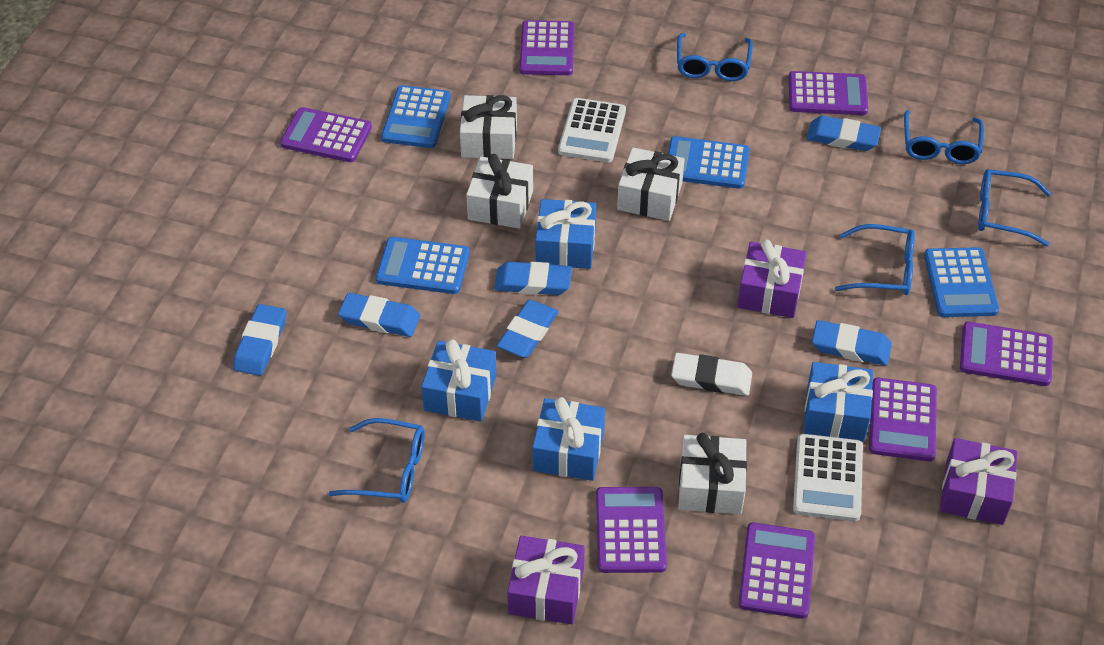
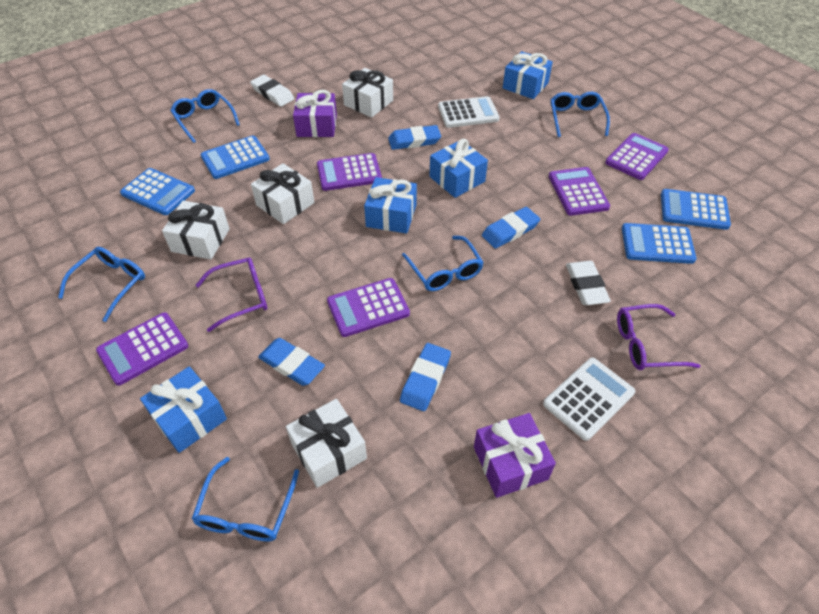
blue eraser: [233,304,286,376] [338,293,420,337] [494,262,572,295] [497,300,559,358] [807,116,881,151] [812,320,892,366] = 6 -> [258,338,325,386] [388,125,441,150] [400,343,451,411] [482,207,540,249] = 4
purple calculator: [280,107,372,162] [519,20,574,75] [596,487,667,573] [738,522,815,619] [789,71,868,115] [869,378,937,461] [960,322,1053,386] = 7 -> [96,312,188,386] [317,153,382,191] [327,278,410,337] [549,167,610,216] [605,133,669,180] = 5
purple gift: [507,536,585,624] [737,239,807,318] [940,438,1018,525] = 3 -> [293,90,337,137] [474,413,556,498] = 2
purple glasses: none = 0 -> [196,257,267,332] [617,304,700,370] = 2
white eraser: [671,353,752,396] = 1 -> [250,75,294,107] [566,261,611,305] = 2

